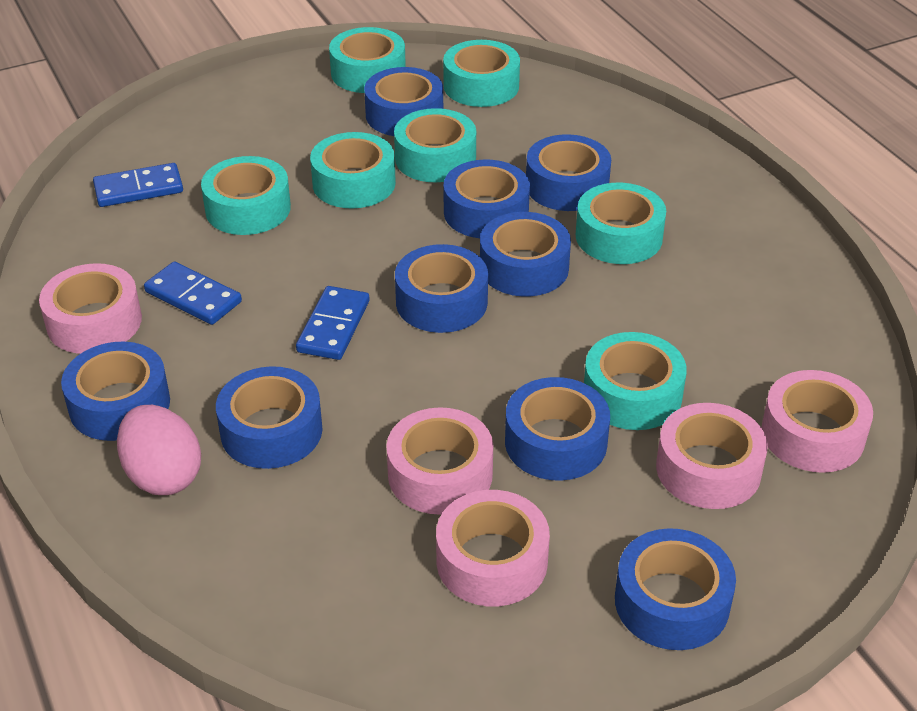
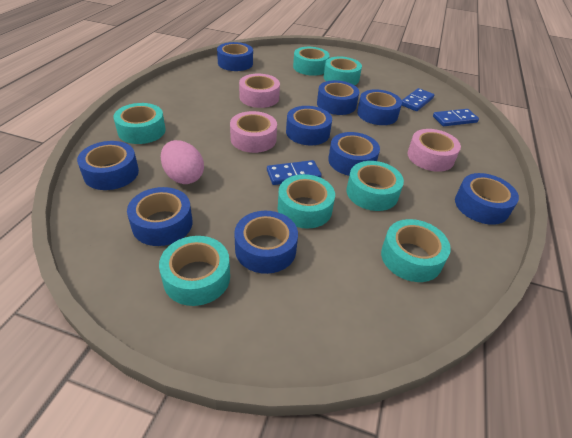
pink tape: [39,263,142,354] [386,407,493,515] [436,490,550,606] [656,403,768,509] [761,370,873,473] = 5 -> [230,111,277,153] [239,74,280,108] [407,129,461,172] = 3

